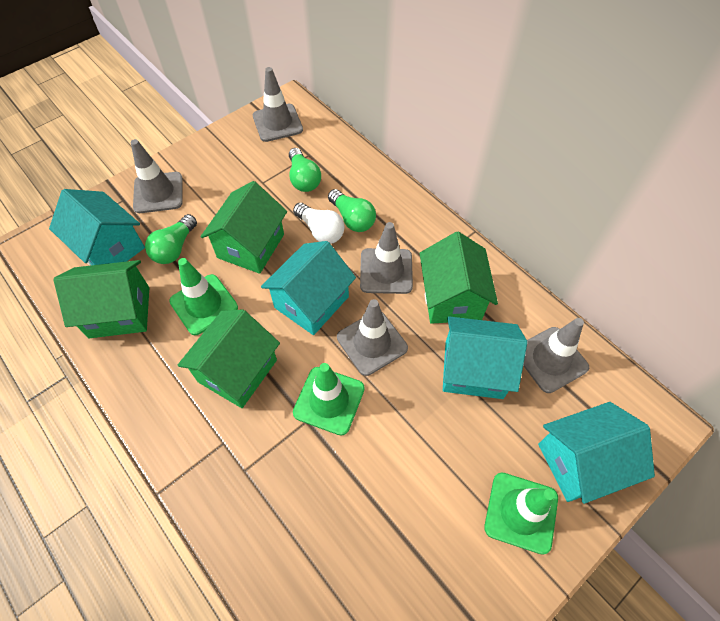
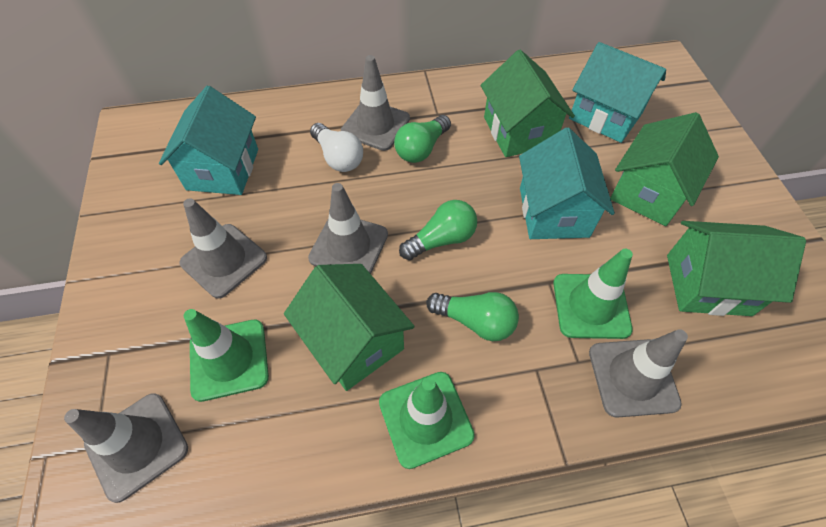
turquoise house: [49,189,145,266] [261,241,356,335] [443,316,527,399] [538,402,655,504] = 4 -> [159,86,258,195] [519,128,615,239] [569,42,666,143] = 3

